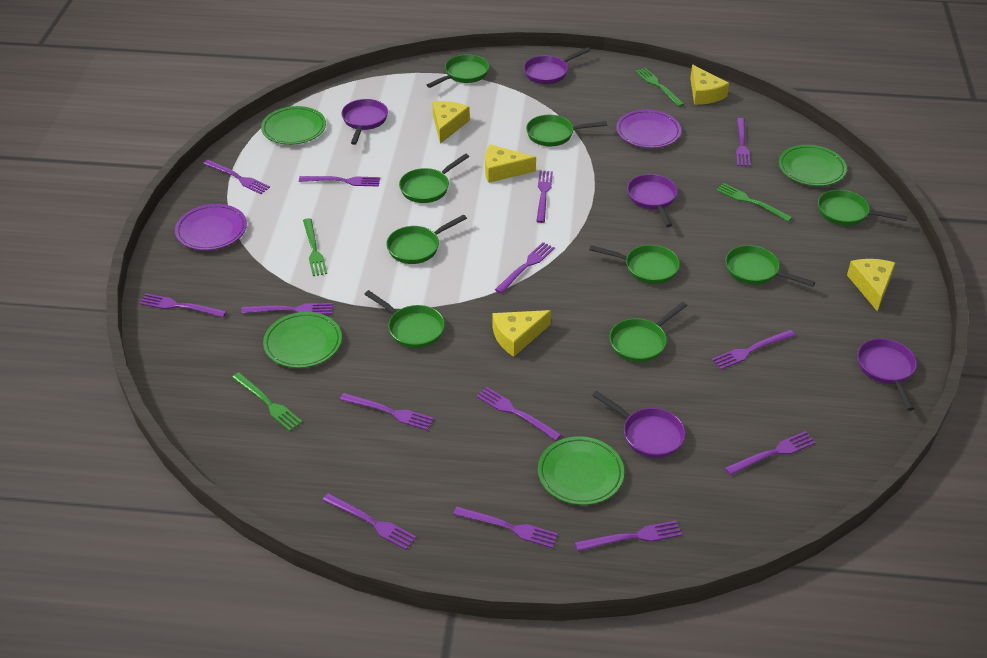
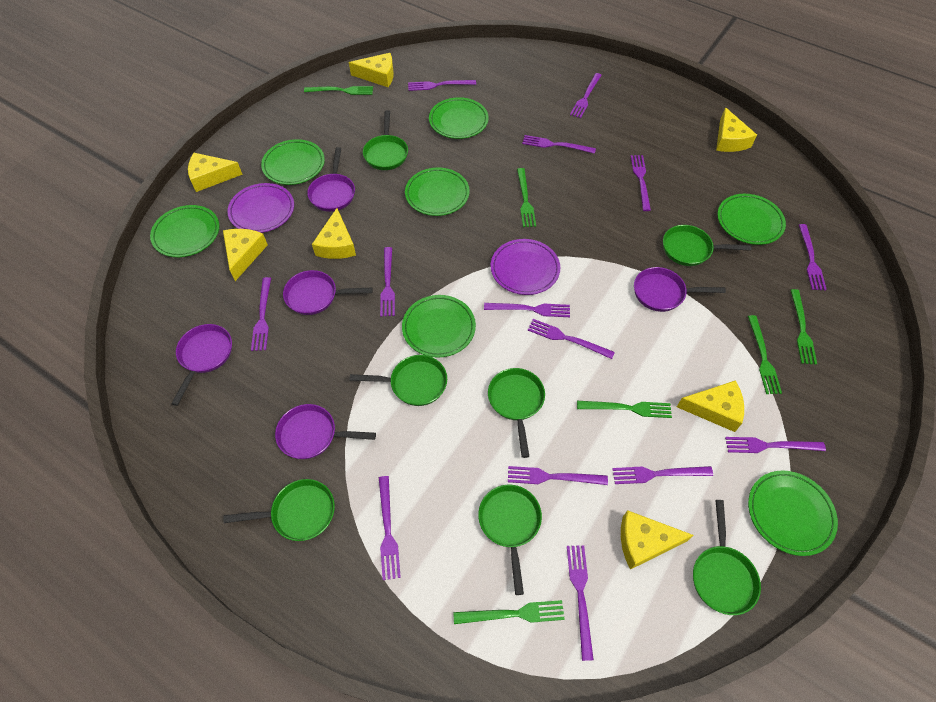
green fork: [232,372,302,431] [303,218,327,276] [635,68,684,107] [716,183,793,222] = 4 -> [304,86,373,95] [453,600,565,624] [517,168,536,227] [577,401,672,418] [748,315,782,394] [791,289,817,365] = 6
green pan: [364,290,445,348] [386,214,467,264] [399,153,469,203] [427,54,489,88] [526,115,607,146] [589,245,680,284] [609,302,687,363] [725,245,815,287] [818,190,907,226] = 9 -> [223,479,335,541] [350,355,447,406] [363,110,408,170] [478,485,542,595] [488,368,545,458] [663,225,752,266] [693,500,761,615] = 7
green plate: [261,106,326,145] [263,312,342,368] [538,436,624,505] [779,145,847,186] = 4 -> [150,205,219,257] [261,139,325,185] [402,295,476,358] [405,167,470,216] [429,97,489,139] [717,194,786,245] [748,470,838,556] = 7
yellow cheese: [432,101,470,144] [485,144,536,183] [493,310,551,357] [690,64,729,105] [847,259,895,311] = 5 -> [188,153,243,192] [223,229,268,281] [312,208,356,259] [349,53,394,87] [621,510,694,570] [677,380,744,432] [716,107,757,152] = 7

